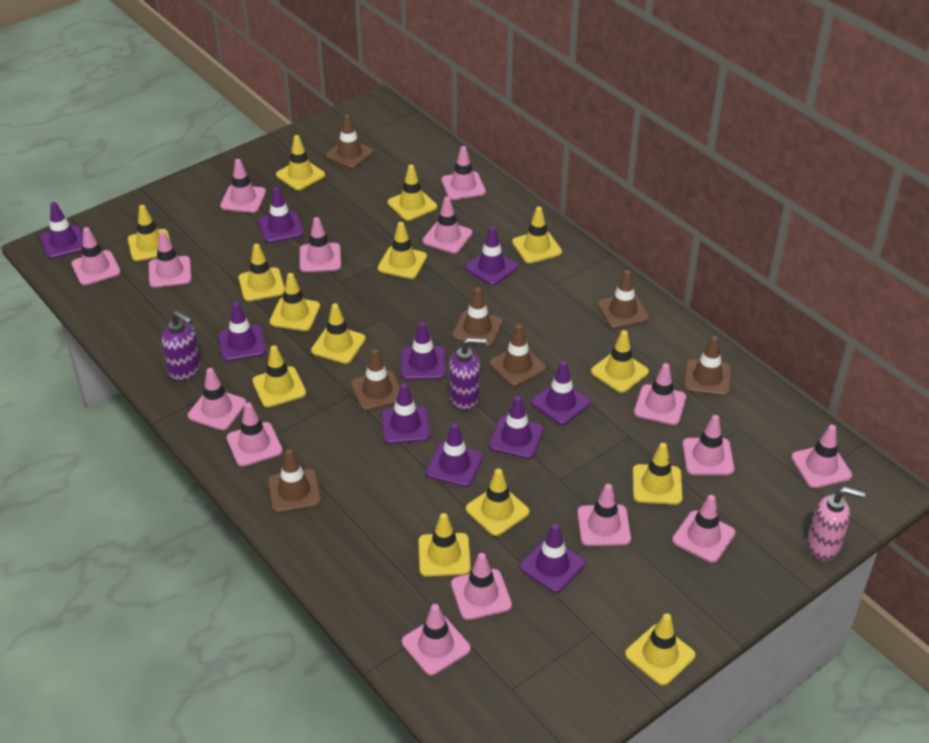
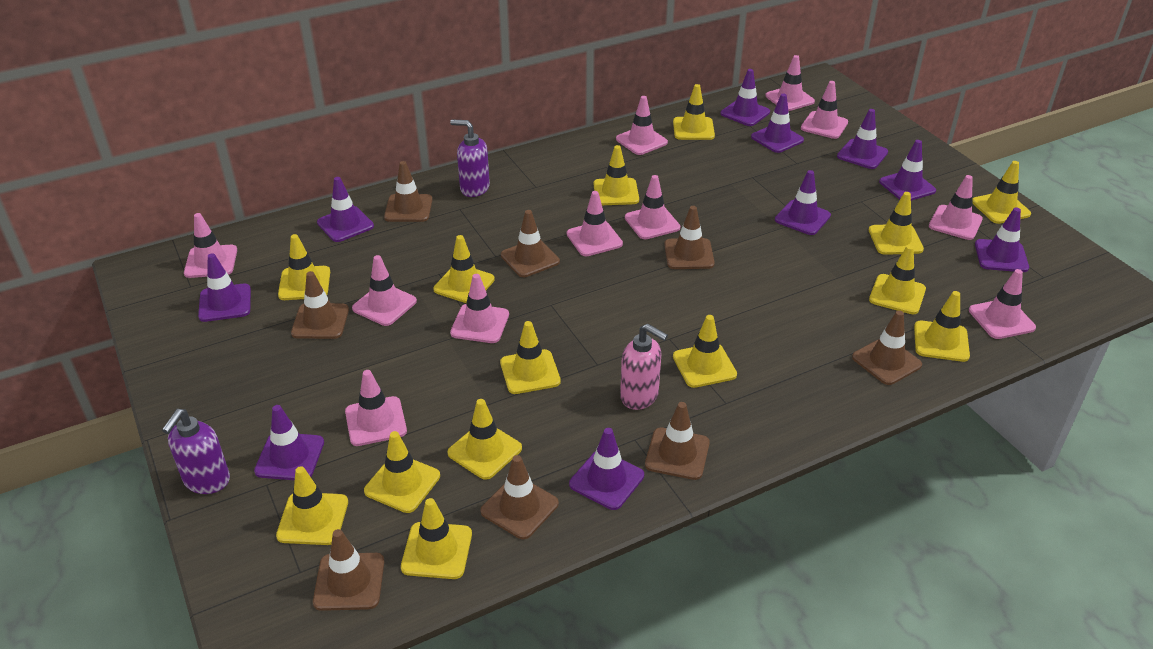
brown traffic cone: [268,449,321,513] [325,114,374,169] [351,349,400,411] [452,287,503,347] [489,324,546,387] [597,270,649,329] [684,336,731,396] = 7 -> [291,271,349,339] [313,529,384,611] [384,161,432,222] [480,455,559,539] [501,210,560,277] [645,402,710,480] [664,206,715,269] [852,310,922,385] = 8
pink traffic cone: [71,227,121,285] [149,231,192,288] [188,368,246,431] [220,159,266,213] [227,403,283,467] [300,217,341,272] [402,604,471,675] [422,197,472,254] [441,146,486,200] [451,553,512,620] [577,484,631,546] [634,363,686,425] [672,495,735,563] [682,415,734,475] [791,425,852,488] = 15 -> [184,213,237,278] [345,370,407,446] [352,255,417,326] [450,274,509,343] [567,191,623,256] [616,96,668,155] [625,175,680,239] [765,55,815,111] [801,81,848,139] [929,175,983,240] [969,269,1036,339] = 11

